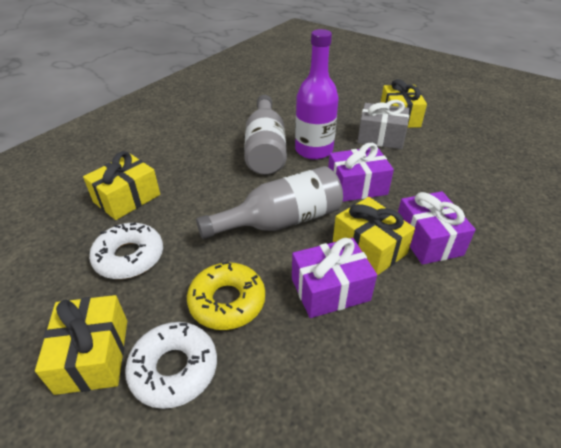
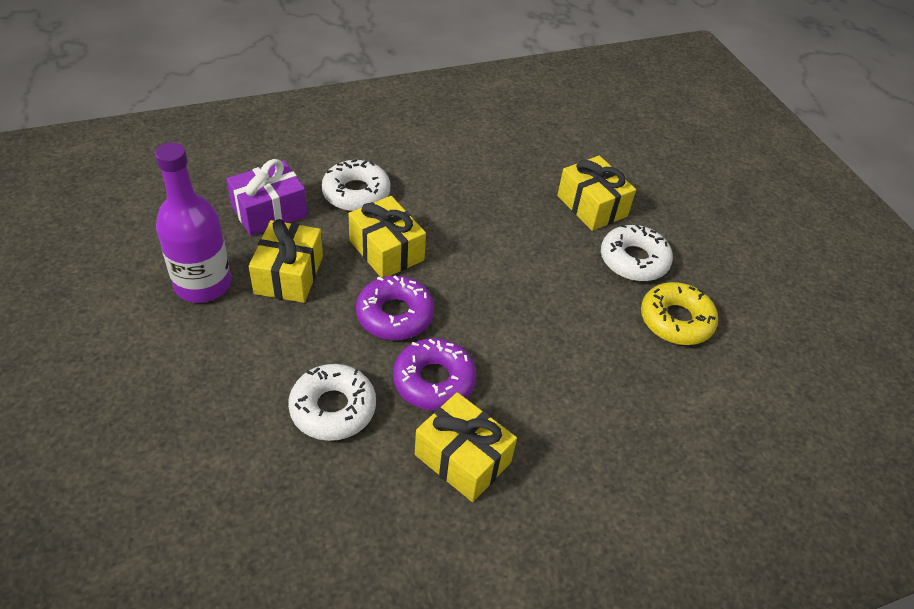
grey bottle: [196,166,343,239] [244,95,287,175] = 2 -> none = 0
grey gift: [357,100,409,149] = 1 -> none = 0
purple donut: none = 0 -> [356,276,434,340] [393,338,477,411] = 2
purple gift: [292,238,377,318] [328,143,394,202] [398,191,476,265] = 3 -> [226,159,307,236] = 1
white donut: [89,223,163,279] [125,322,217,409] = 2 -> [288,364,376,441] [322,159,390,211] [601,224,673,281] = 3

